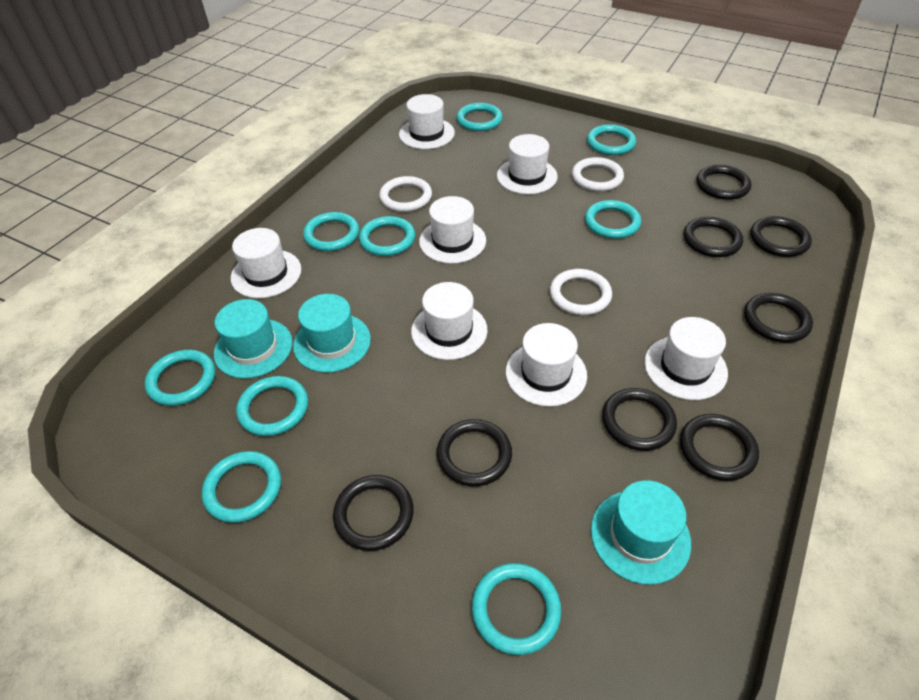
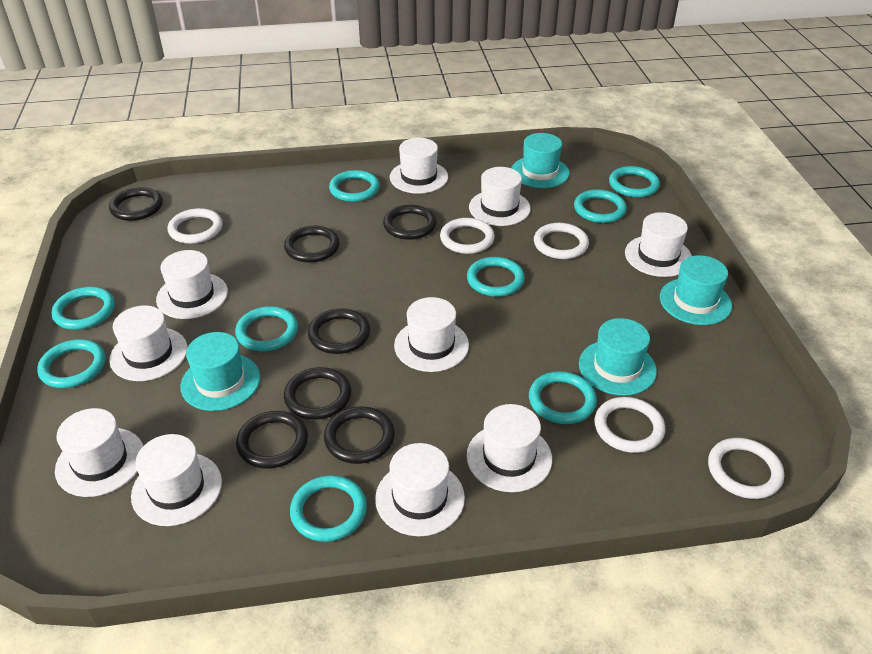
black ring: [333,475,414,551] [437,419,512,486] [602,388,677,451] [680,414,759,481] [684,217,743,257] [697,165,751,200] [744,293,813,343] [750,216,812,257] = 8 -> [109,187,163,221] [236,411,308,469] [284,226,340,263] [284,367,351,420] [308,308,370,354] [324,406,395,464] [383,205,437,240] = 7
turquoise hat: [214,299,293,379] [293,294,371,373] [591,481,691,585] = 3 -> [180,332,260,411] [512,133,569,188] [579,318,657,396] [660,255,732,325] = 4
white hat: [231,228,301,298] [399,94,455,149] [411,282,488,360] [419,196,486,264] [497,134,558,194] [506,323,587,407] [644,317,728,400] = 7 -> [55,408,143,497] [109,305,187,381] [131,434,222,526] [156,250,228,319] [375,443,465,536] [390,138,448,194] [394,297,469,372] [467,404,552,492] [469,167,531,226] [625,212,692,277] = 10
white ring: [379,176,432,212] [550,269,612,315] [572,157,624,191] = 3 -> [167,208,223,244] [440,218,495,254] [534,223,589,259] [594,397,665,453] [708,438,784,499] = 5

